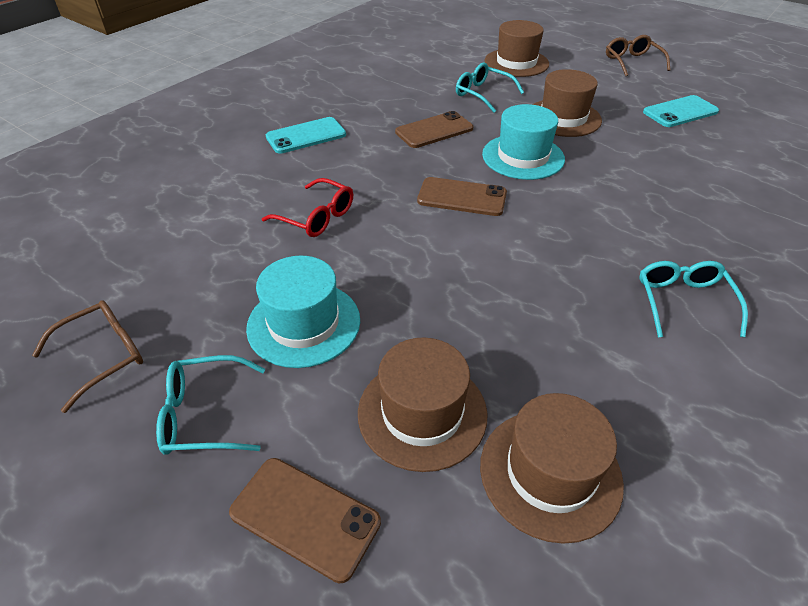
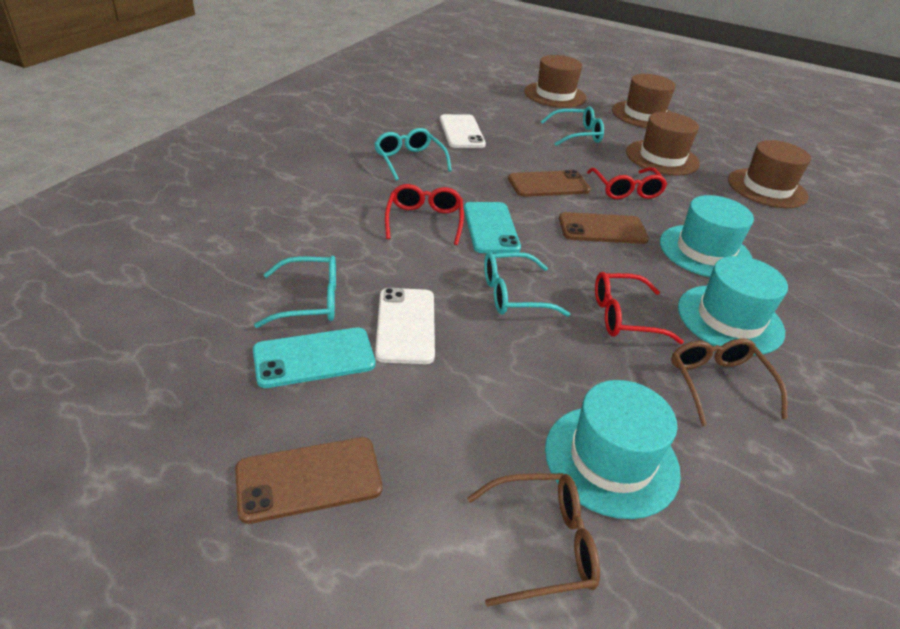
red glasses: [262,178,353,237] = 1 -> [385,184,464,245] [587,167,667,199] [595,272,684,344] = 3
turquoise glasses: [156,355,265,455] [456,63,524,113] [639,261,748,337] = 3 -> [254,255,336,328] [374,128,452,181] [484,252,570,317] [541,106,604,146] = 4
turquoise hat: [246,256,360,368] [482,104,565,180] = 2 -> [545,380,681,519] [660,195,754,277] [678,256,788,355] = 3
white phone: none = 0 -> [375,288,435,364] [440,114,486,148] = 2

